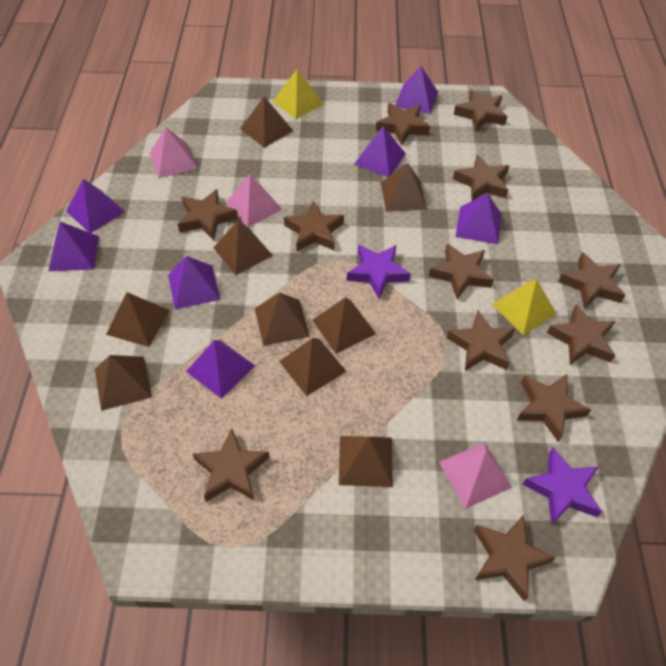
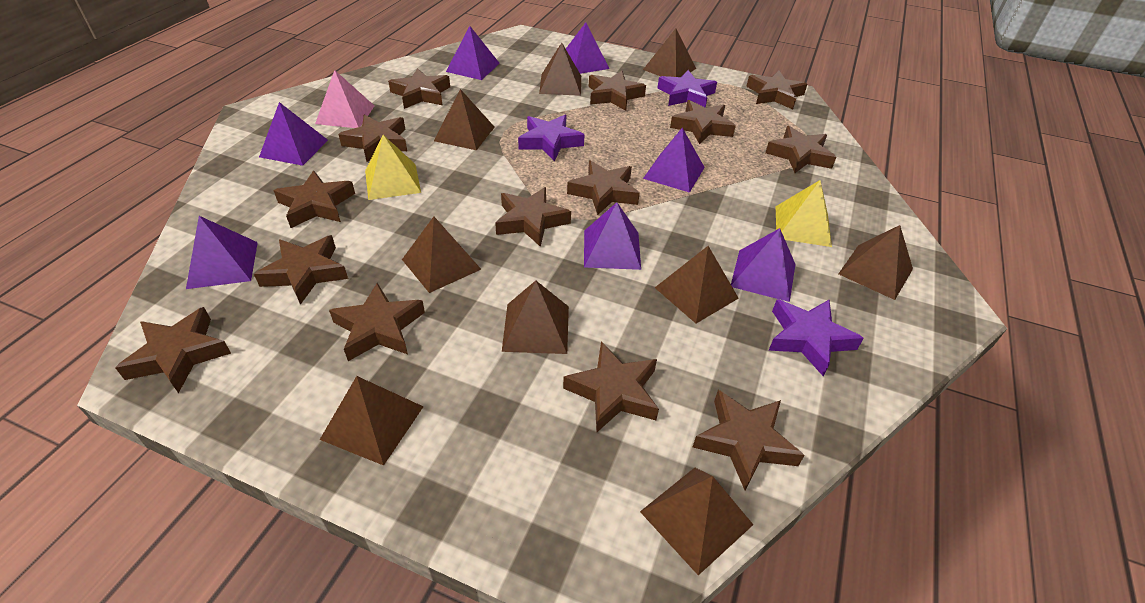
brown star: [178,189,238,240] [193,428,270,502] [284,201,344,251] [376,103,430,146] [429,243,494,299] [446,311,515,371] [453,154,509,201] [454,89,508,131] [474,515,555,601] [517,374,591,442] [547,304,616,365] [558,252,626,309] = 12 -> [115,307,231,393] [254,235,348,305] [273,171,355,228] [329,283,425,361] [338,114,407,162] [388,68,450,109] [495,187,571,247] [563,342,659,432] [567,160,640,215] [589,71,646,111] [670,100,736,144] [693,390,805,490] [746,70,807,110] [765,126,836,173] = 14
pink pyramid: [150,128,198,178] [226,173,283,227] [439,442,512,509] = 3 -> [315,70,374,128] = 1
purple star: [347,245,411,299] [523,448,602,525] = 2 -> [518,115,585,161] [658,70,717,108] [769,299,864,376] = 3

